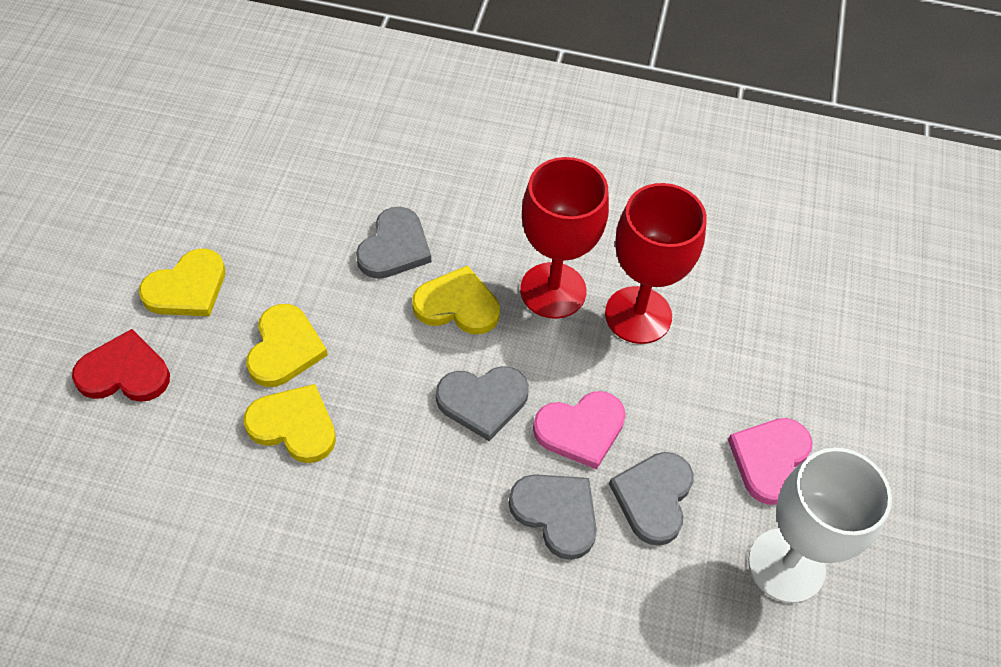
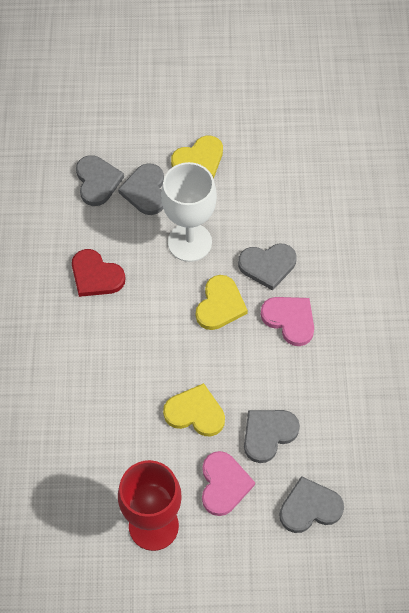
grey heart: [356,207,431,279] [436,366,529,441] [509,474,597,560] [609,452,694,546] = 4 -> [76,155,124,206] [118,163,164,215] [238,243,297,291] [244,410,300,463] [279,476,344,533] = 5
red goblet: [520,157,609,319] [605,183,707,344] = 2 -> [118,460,182,551] = 1
yellow heart: [139,249,225,316] [244,384,336,463] [246,304,328,387] [412,265,500,334] = 4 -> [163,383,225,436] [171,135,223,179] [196,275,248,330] = 3

